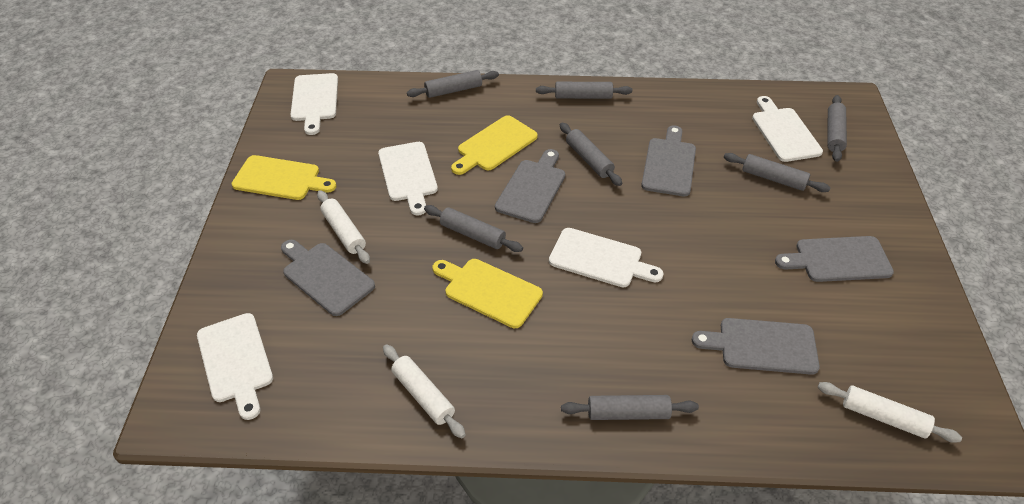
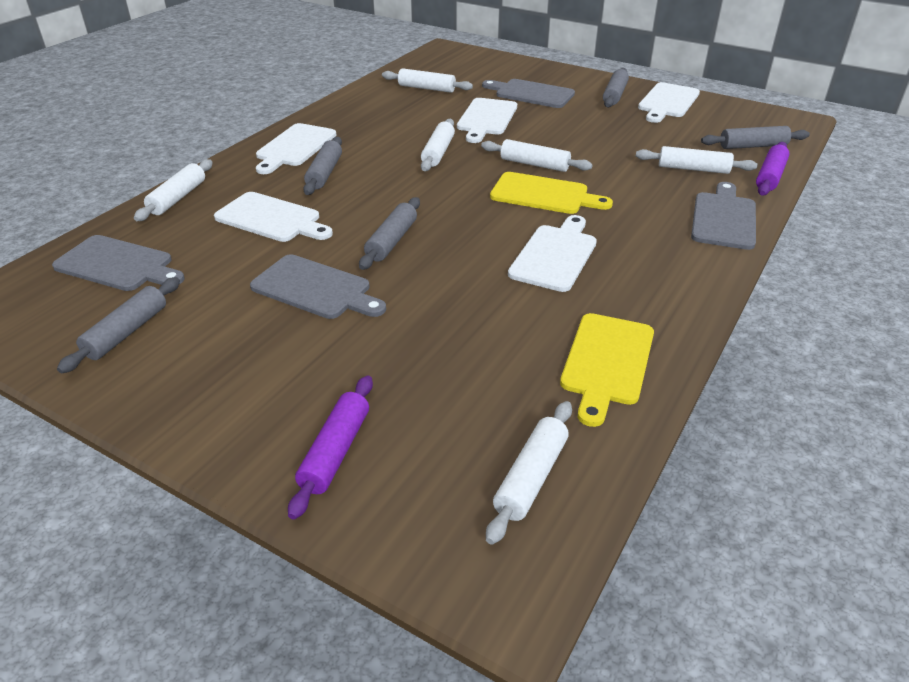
grey cutting board: [281,240,375,316] [495,149,565,223] [641,125,696,196] [692,318,820,375] [775,236,894,282] = 5 -> [52,235,185,291] [250,254,386,319] [482,79,575,108] [691,182,756,250] = 4
grey rolling pin: [407,70,499,98] [424,205,523,252] [536,82,632,99] [560,123,622,186] [561,395,699,420] [724,153,830,192] [827,95,847,162] = 7 -> [57,277,180,373] [303,137,342,195] [359,197,420,270] [603,68,629,108] [701,126,810,149] = 5
purple rolling pin: none = 0 -> [288,375,373,520] [756,142,790,196] = 2
white rolling pin: [317,190,370,264] [383,344,466,439] [818,382,962,443] = 3 -> [134,159,213,221] [382,68,473,93] [421,119,455,171] [481,139,592,172] [486,401,572,545] [636,146,758,174] = 6
yellow cutting board: [231,155,337,200] [432,259,543,328] [451,115,538,175] = 3 -> [490,172,613,214] [560,313,654,427] = 2

